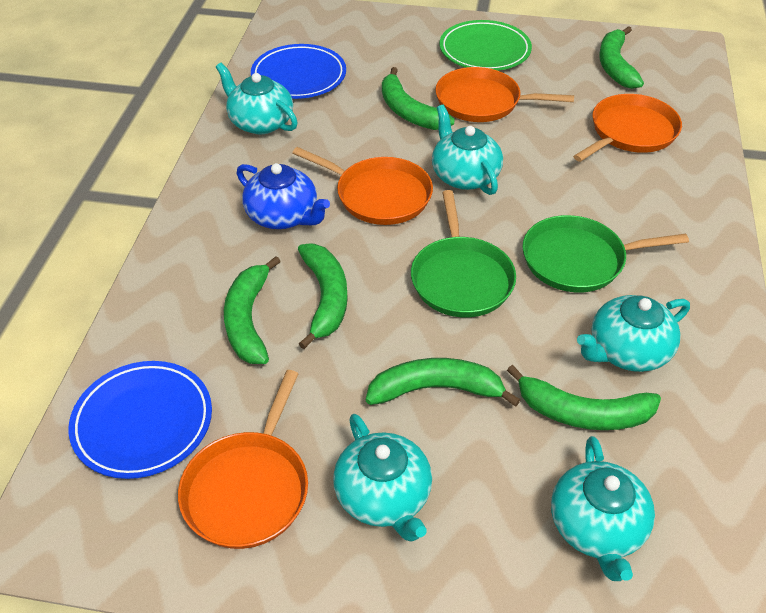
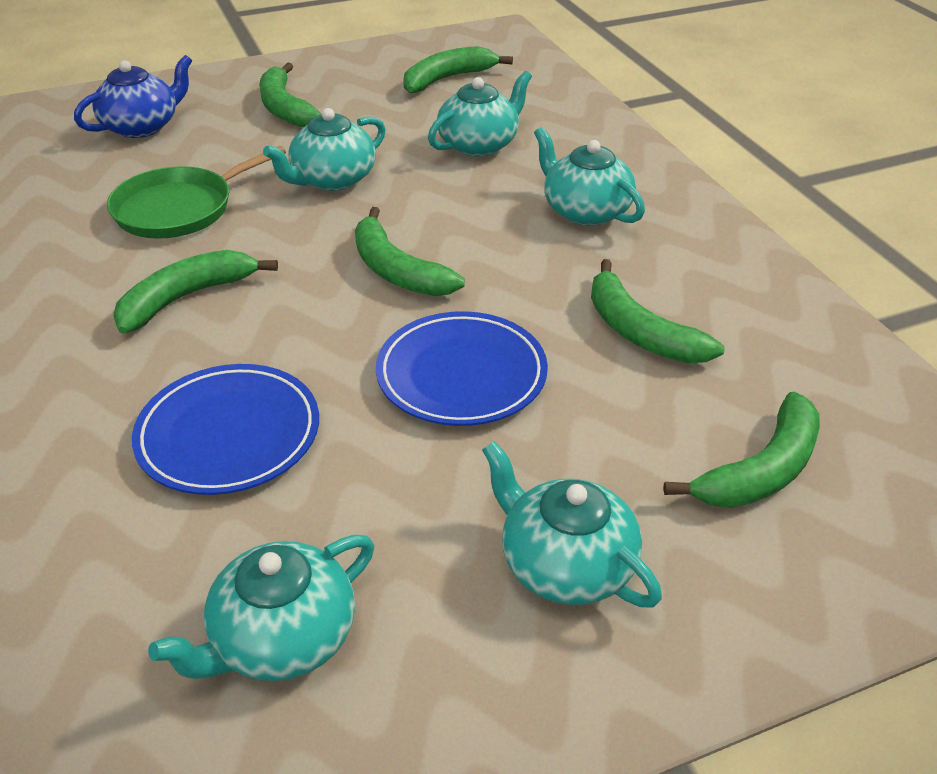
green pan: [411,190,516,317] [522,215,689,292] = 2 -> [107,146,286,239] = 1
green plate: [439,20,532,71] = 1 -> none = 0
orange pan: [178,370,308,549] [292,147,433,225] [435,67,574,122] [573,94,682,162] = 4 -> none = 0

